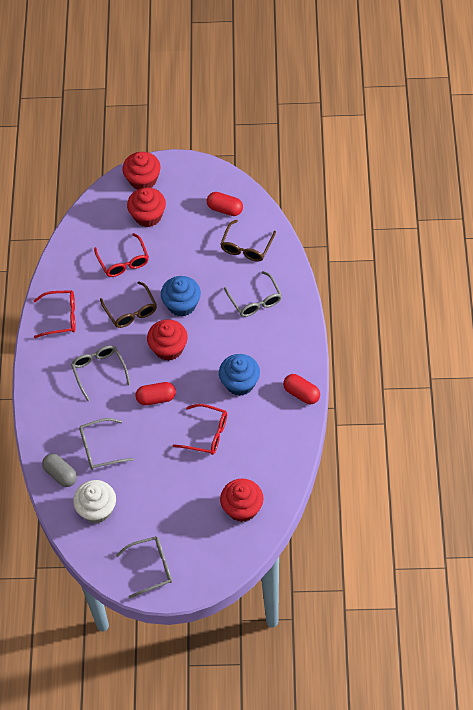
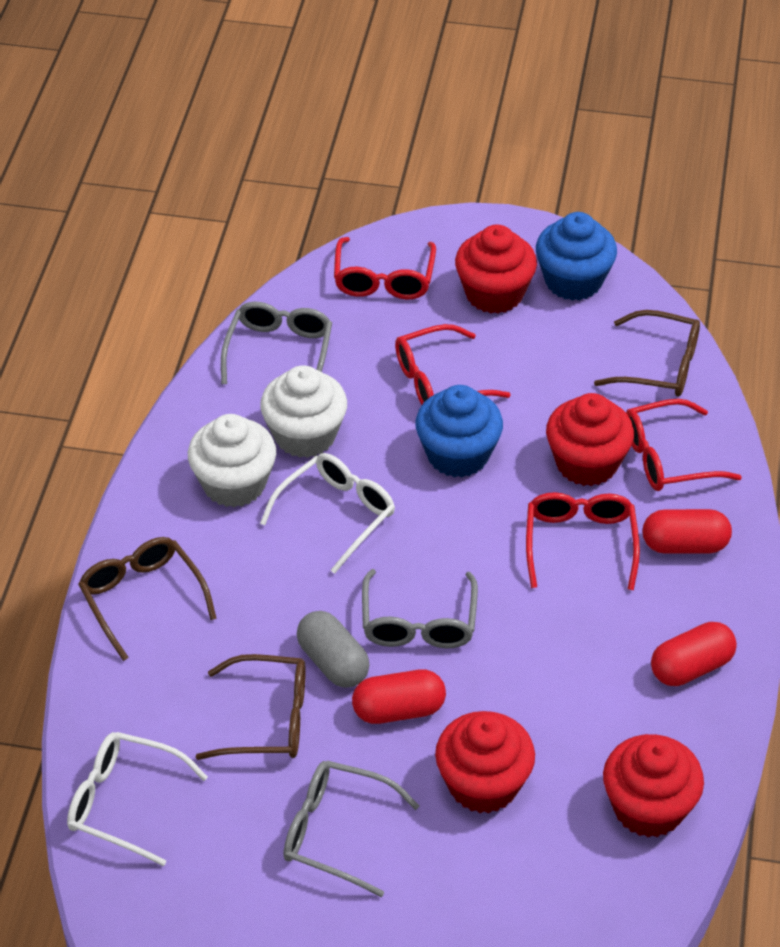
brown glasses: [100,281,157,328] [220,220,276,262] = 2 -> [78,537,217,661] [196,654,306,760] [594,310,700,397] = 3
grey glasses: [71,345,130,401] [79,418,134,470] [116,536,172,598] [224,271,282,317] = 4 -> [221,302,332,384] [283,760,419,897] [362,569,478,648] = 3
red glasses: [34,290,76,338] [94,233,149,277] [173,404,227,455] = 3 -> [334,237,436,299] [395,324,511,405] [526,492,640,590] [626,399,742,491] = 4
white cupcake: [73,480,116,523] = 1 -> [188,414,276,507] [260,365,347,458] = 2
white glasses: none = 0 -> [67,732,208,866] [260,453,395,574] = 2

